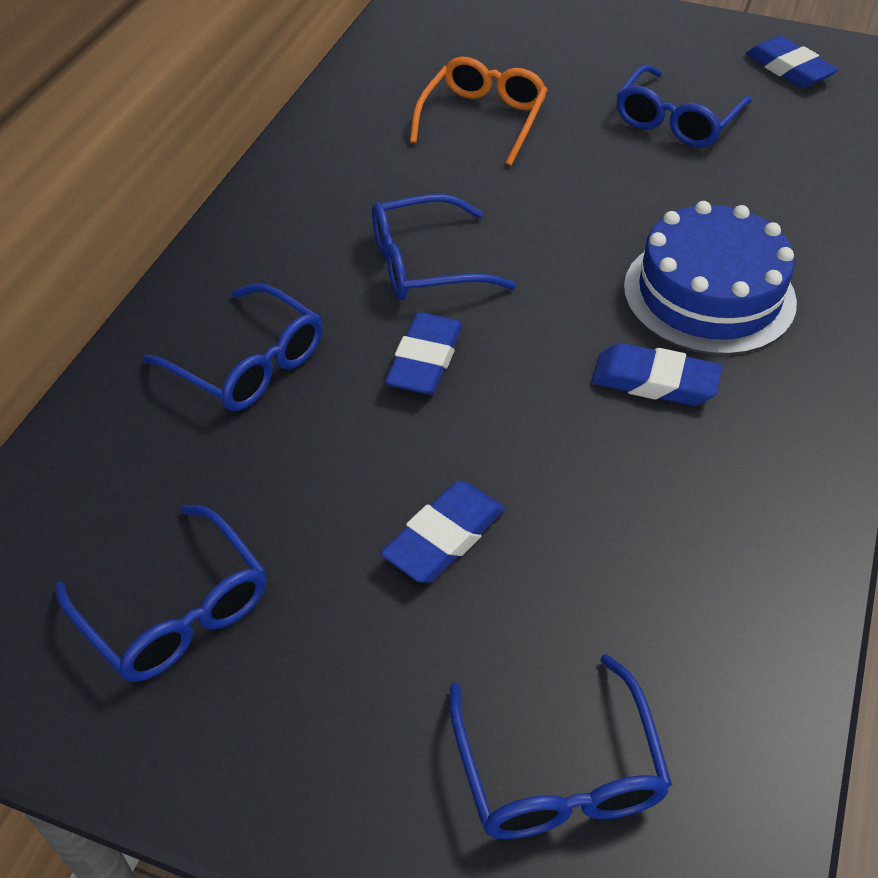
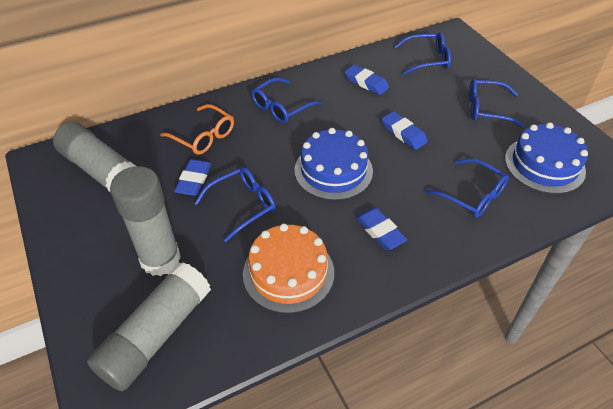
blue cake: [624,201,797,355] = 1 -> [295,128,373,200] [505,122,588,194] = 2
grey glue stick: none = 0 -> [53,122,136,193] [87,262,211,391] [110,166,181,276] = 3
orange cake: none = 0 -> [243,224,334,313] = 1

